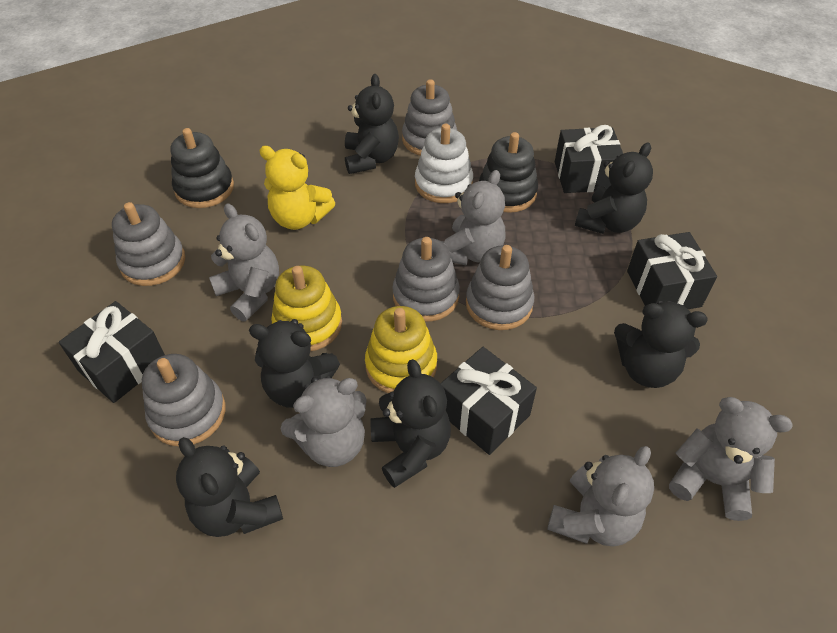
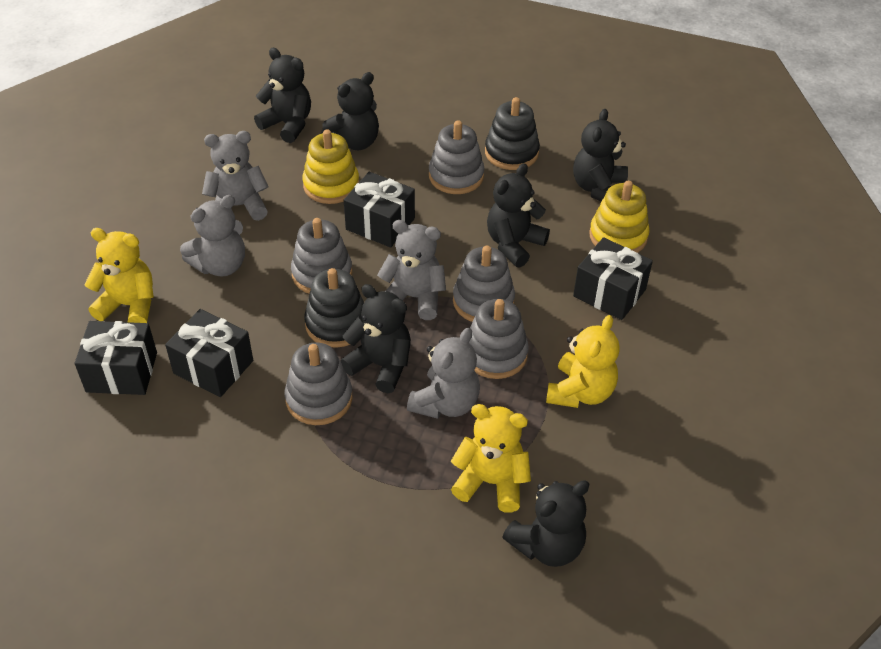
grey teddy bear: [209,204,279,321] [281,376,367,467] [441,170,505,265] [547,446,654,546] [669,397,793,521] = 5 -> [180,195,245,277] [202,131,269,221] [377,220,446,320] [407,328,480,419] = 4
white stacking toy: [415,124,473,203] = 1 -> none = 0
yellow teddy bear: [259,146,336,230] = 1 -> [84,228,154,323] [451,404,531,512] [546,315,620,408] = 3

